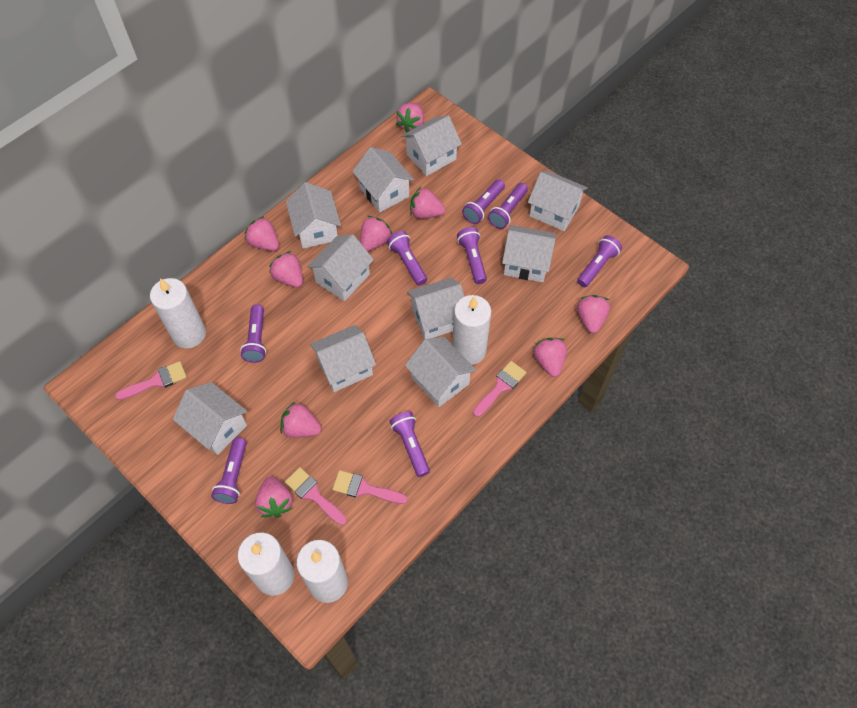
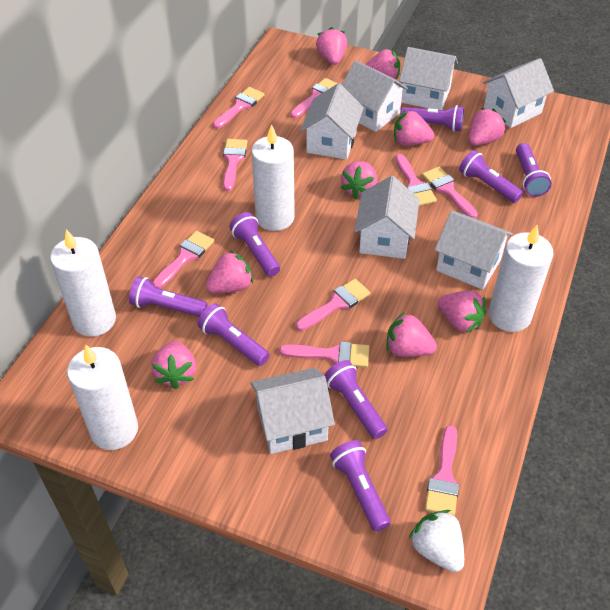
pink brush: [115,361,187,400] [285,467,347,525] [332,470,408,504] [473,361,527,417] = 4 -> [152,231,214,289] [213,87,265,129] [223,139,248,191] [279,342,369,368] [290,78,338,118] [296,279,371,331] [396,154,437,206] [422,167,478,218] [425,425,459,516] = 9
white house: [173,382,247,455] [286,182,341,249] [307,234,374,301] [310,325,376,392] [352,147,414,212] [402,115,462,176] [405,337,476,407] [407,278,464,340] [502,225,556,282] [528,171,588,231] = 10 -> [250,368,335,454] [301,83,364,160] [342,60,408,132] [355,176,420,259] [399,47,458,110] [435,211,513,290] [483,58,554,128] = 7
white strawberry: none = 0 -> [409,510,464,572] = 1

